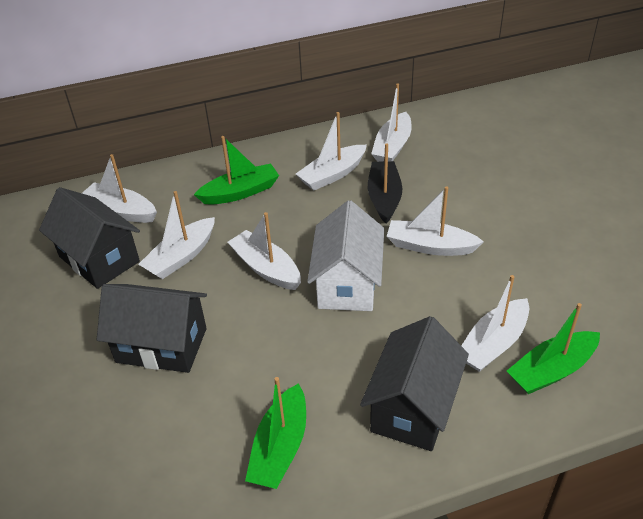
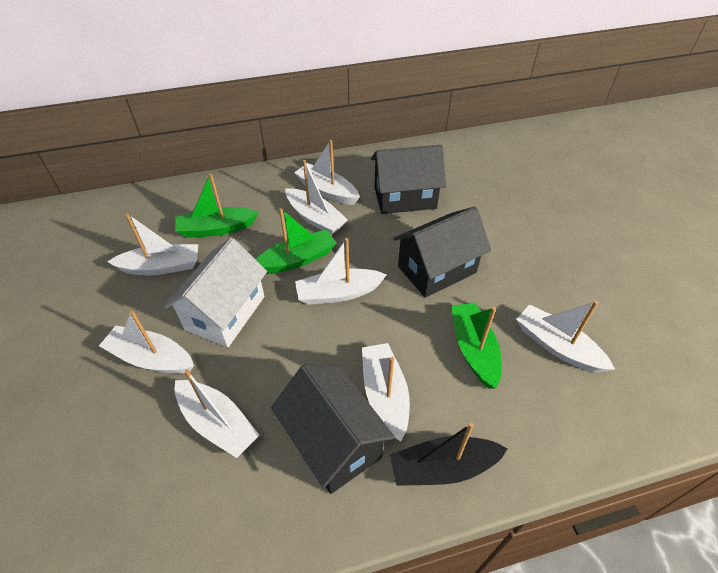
white boat: [82,154,157,223] [138,191,215,279] [228,212,301,290] [296,112,367,190] [371,84,412,162] [387,186,484,256] [461,275,529,372] = 7 -> [99,310,194,374] [107,214,198,276] [175,369,259,458] [286,160,348,235] [294,140,360,205] [295,238,386,305] [362,343,410,442] [516,301,615,373] = 8

